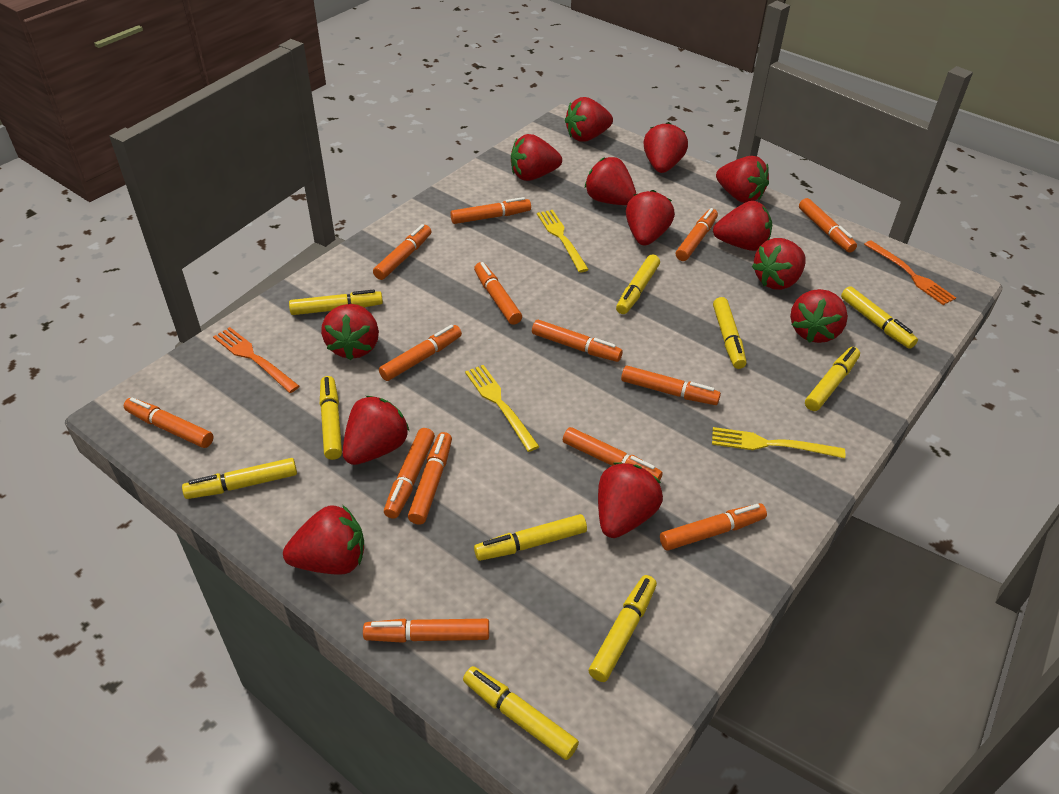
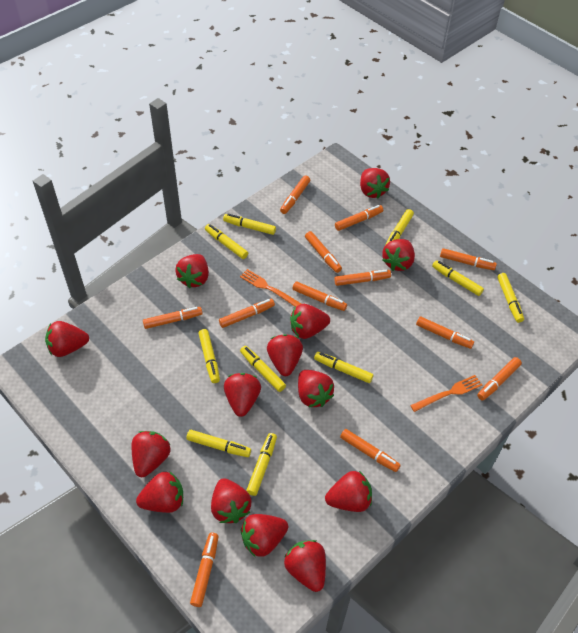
orange marker: [124,397,213,448] [363,619,489,643] [373,224,431,280] [379,325,462,381] [384,428,435,519] [408,432,452,524] [450,197,531,224] [474,262,522,325] [532,320,623,362] [563,427,663,480] [621,366,721,405] [660,503,767,551] [676,208,718,261] [799,198,857,253] = 14 -> [143,307,202,329] [190,533,219,607] [219,299,275,328] [280,175,310,214] [292,281,347,311] [305,231,342,273] [334,269,391,286] [335,205,383,231] [340,429,401,472] [416,316,474,349] [440,248,497,270] [477,357,522,401] = 12
red strawberry: [283,505,364,575] [321,304,379,360] [343,396,409,465] [511,134,562,181] [565,97,613,142] [584,157,636,205] [598,462,663,538] [626,190,675,246] [643,122,688,173] [713,201,772,251] [716,156,769,203] [752,238,806,290] [790,289,848,343] = 13 -> [45,321,89,357] [132,431,171,477] [136,471,183,513] [175,254,209,288] [211,478,251,523] [224,373,261,417] [241,514,288,557] [267,334,303,376] [284,540,326,592] [290,304,330,339] [298,370,334,407] [325,471,372,512] [360,168,390,198] [382,239,415,271] = 14
yellow fork: [465,365,540,452] [537,210,589,272] [712,427,845,458] = 3 -> none = 0

